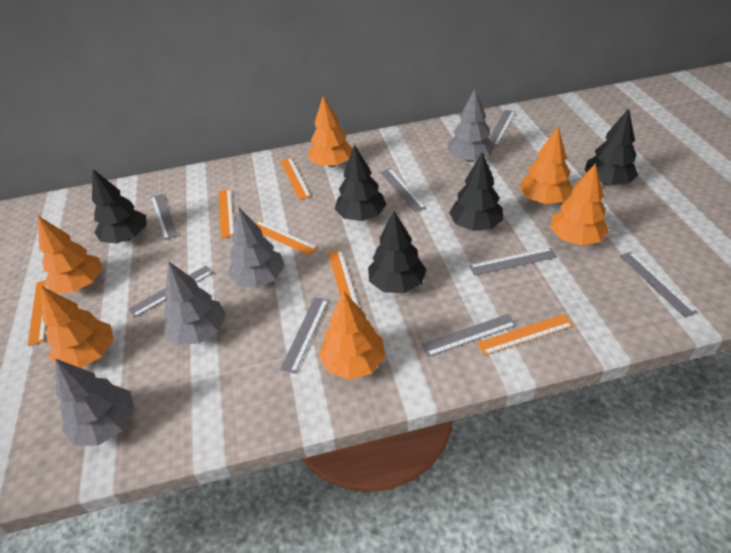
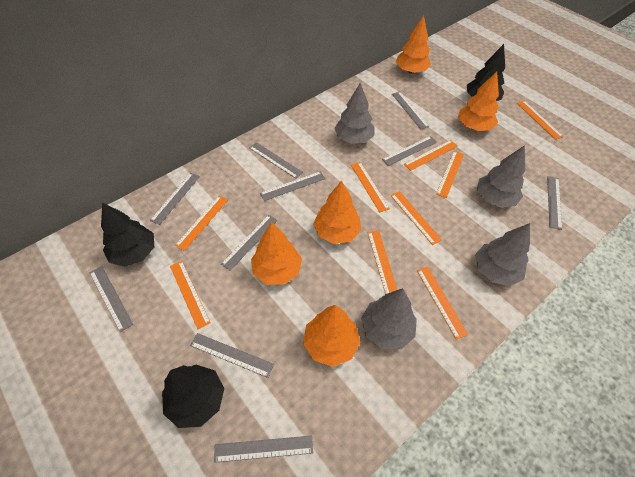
black tree: [92,169,147,244] [335,144,386,221] [368,211,427,293] [449,152,504,231] [584,108,638,186] = 5 -> [101,202,154,267] [162,365,224,428] [467,44,505,101] = 3
grey ruler: [128,266,213,318] [150,194,178,240] [280,297,329,374] [380,168,426,212] [421,314,516,357] [469,247,557,276] [489,110,516,146] [620,251,698,318] = 8 -> [90,266,133,332] [150,173,200,225] [190,333,274,378] [214,436,313,463] [221,215,278,271] [249,142,303,179] [260,171,325,201] [382,136,437,166] [392,92,429,129] [547,176,562,230] = 10
orange ruler: [28,280,50,346] [219,189,234,238] [255,220,318,256] [280,158,311,200] [328,250,359,307] [477,314,574,355] = 6 -> [170,261,211,329] [175,196,228,251] [351,162,390,213] [367,230,397,294] [391,191,442,245] [404,140,458,171] [417,267,468,340] [436,151,464,198] [517,101,563,140] = 9
orange tree: [38,216,103,293] [41,286,114,368] [308,96,353,167] [319,291,385,380] [519,127,572,204] [550,163,609,246] = 6 -> [251,222,302,285] [303,305,360,367] [313,181,361,244] [396,15,431,74] [458,71,499,131] = 5

